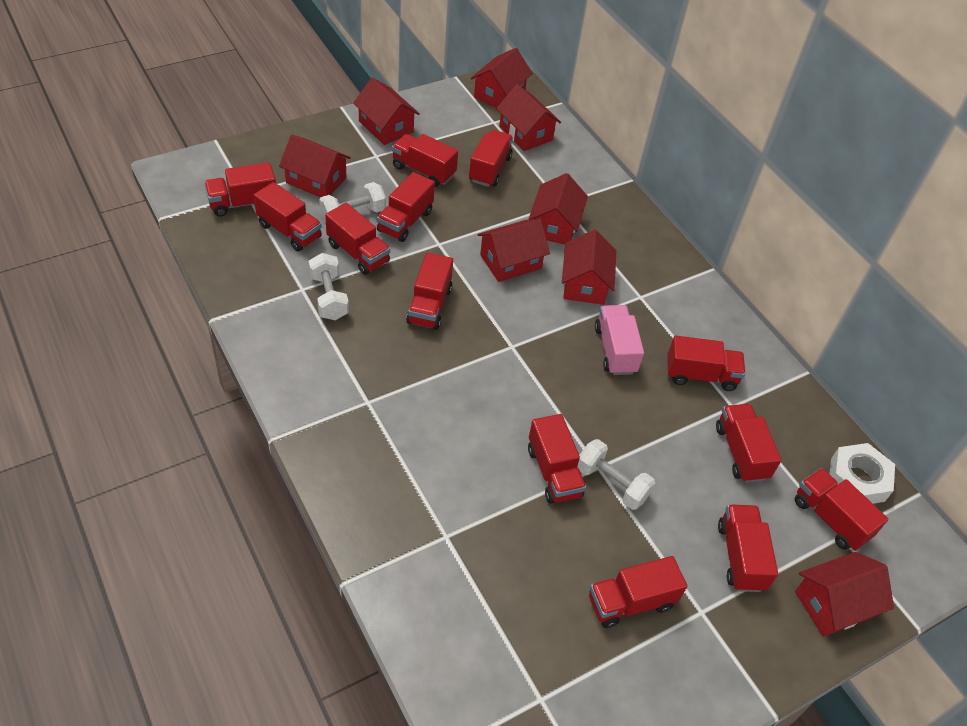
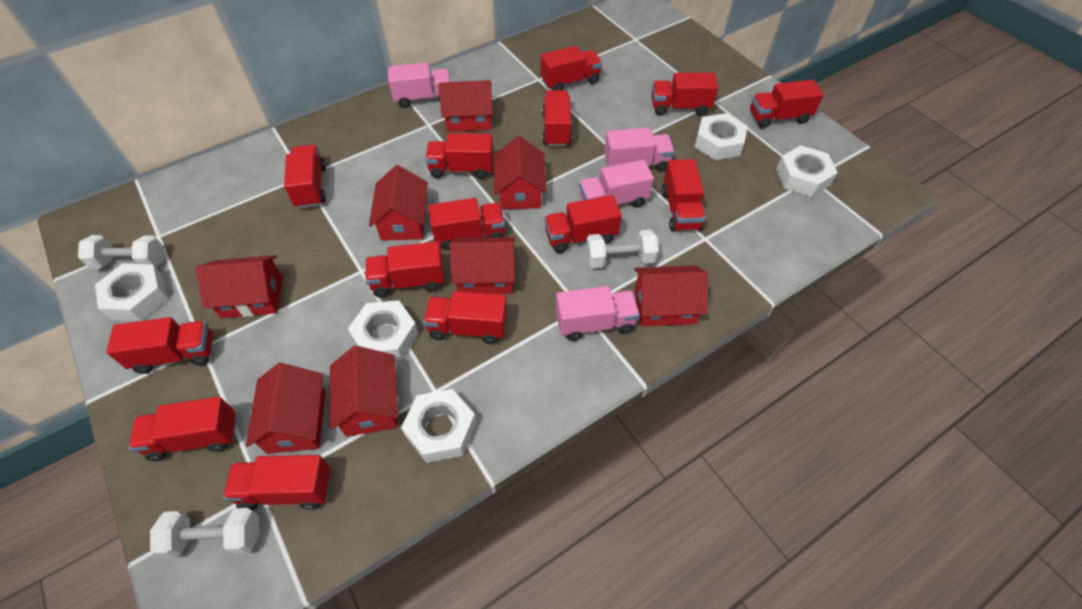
pink truck: [595,305,644,375] = 1 -> [388,62,451,108] [556,286,640,341] [579,160,654,208] [604,128,674,172] = 4
red truck: [204,162,276,217] [254,182,322,251] [325,203,390,275] [377,172,435,242] [392,134,458,187] [406,252,453,330] [469,130,513,187] [528,414,586,504] [589,556,687,628] [667,336,746,391] [716,404,781,483] [718,504,778,592] [795,468,888,551] = 13 -> [106,317,213,374] [129,397,236,461] [223,455,331,511] [284,144,326,208] [365,241,445,298] [423,291,507,344] [425,133,494,179] [428,198,505,250] [541,46,602,90] [542,90,572,147] [544,195,622,253] [651,72,718,116] [662,159,706,231] [750,80,824,128] = 14
white nut: [830,443,895,504] = 1 -> [95,263,168,321] [348,300,419,361] [401,389,477,463] [695,113,747,160] [776,145,838,197] = 5

